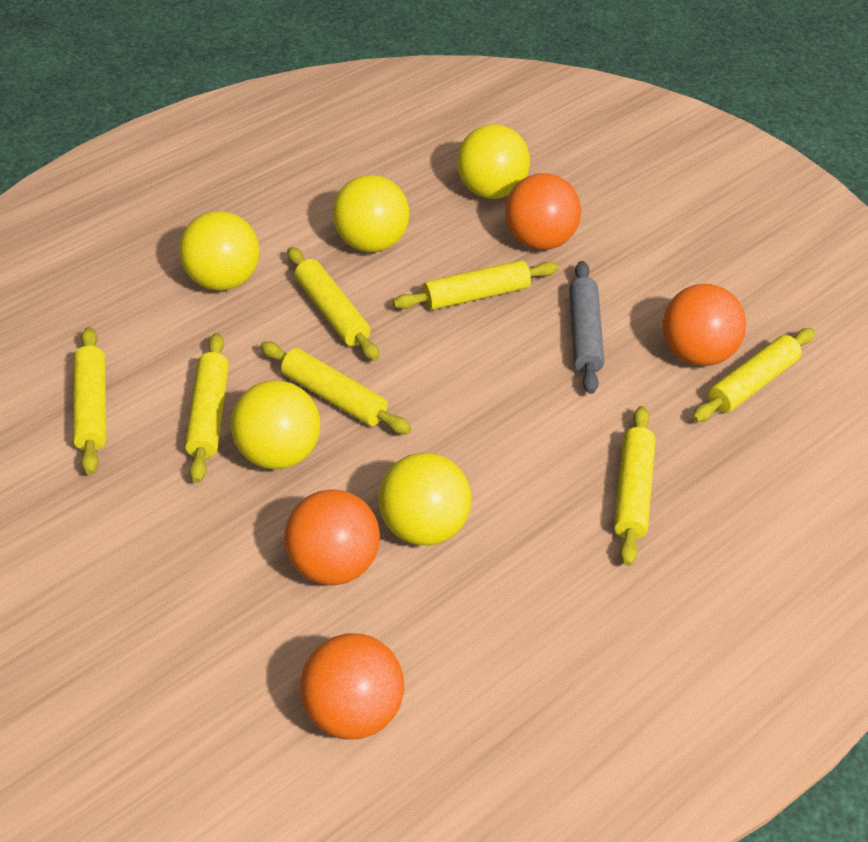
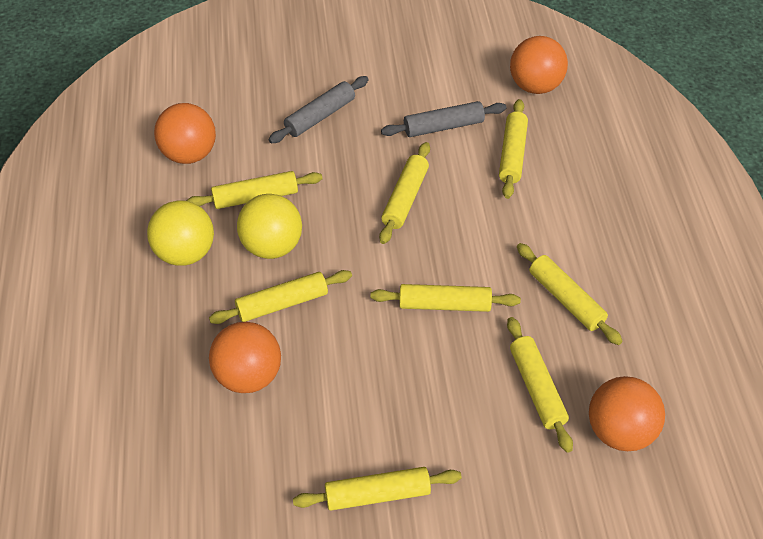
grey rolling pin: [569,261,604,394] = 1 -> [269,76,369,143] [381,101,506,137] = 2
yellow ball: [179,211,260,291] [231,380,320,469] [333,175,409,252] [378,452,471,546] [457,124,530,199] = 5 -> [147,200,214,266] [237,194,302,259] = 2
yellow rolling pin: [73,327,106,475] [185,333,229,483] [260,341,411,434] [287,247,379,361] [393,260,558,310] [614,406,656,566] [692,328,815,422] = 7 -> [186,171,323,209] [209,270,352,324] [293,467,462,511] [371,284,521,312] [379,142,430,244] [499,99,528,199] [507,317,573,453] [517,243,623,345] = 8

